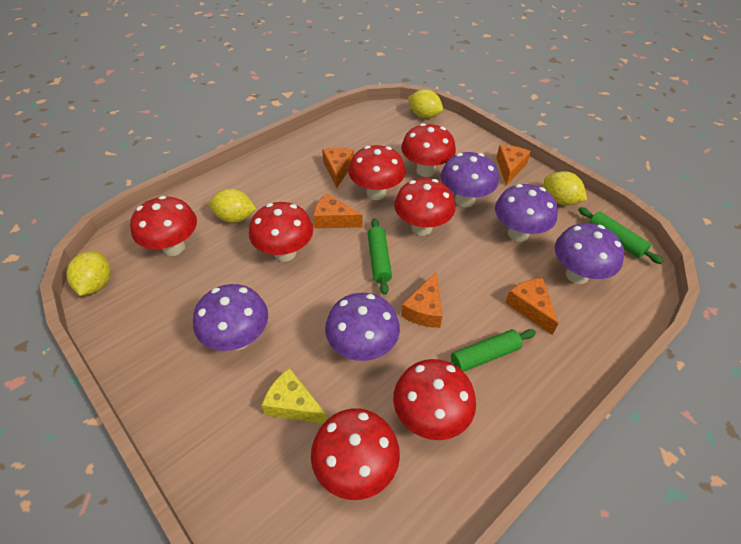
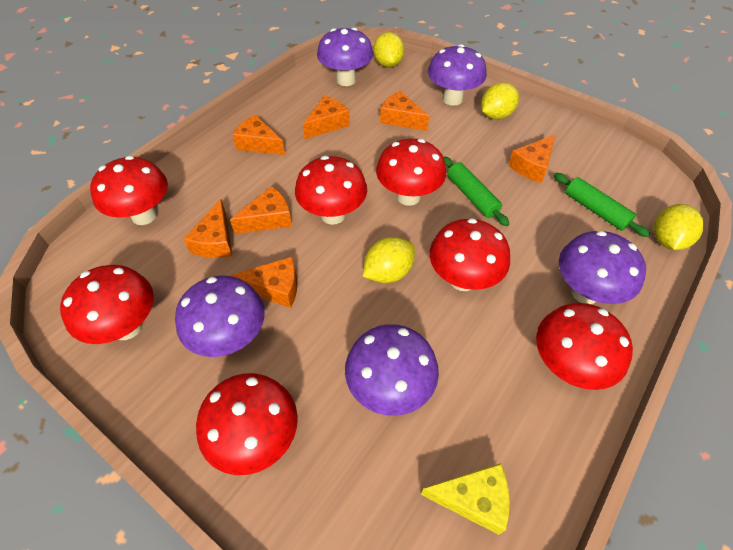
green rolling pin: [368,218,392,295] [450,329,536,372] [578,207,663,264] = 3 -> [443,156,509,226] [554,173,650,237] = 2
orange cheese: [313,193,363,228] [322,148,354,188] [401,272,443,328] [496,145,531,185] [505,278,558,335] = 5 -> [184,199,232,258] [229,257,297,308] [230,186,292,234] [232,114,285,155] [303,96,350,139] [380,91,429,131] [508,135,555,183] = 7

